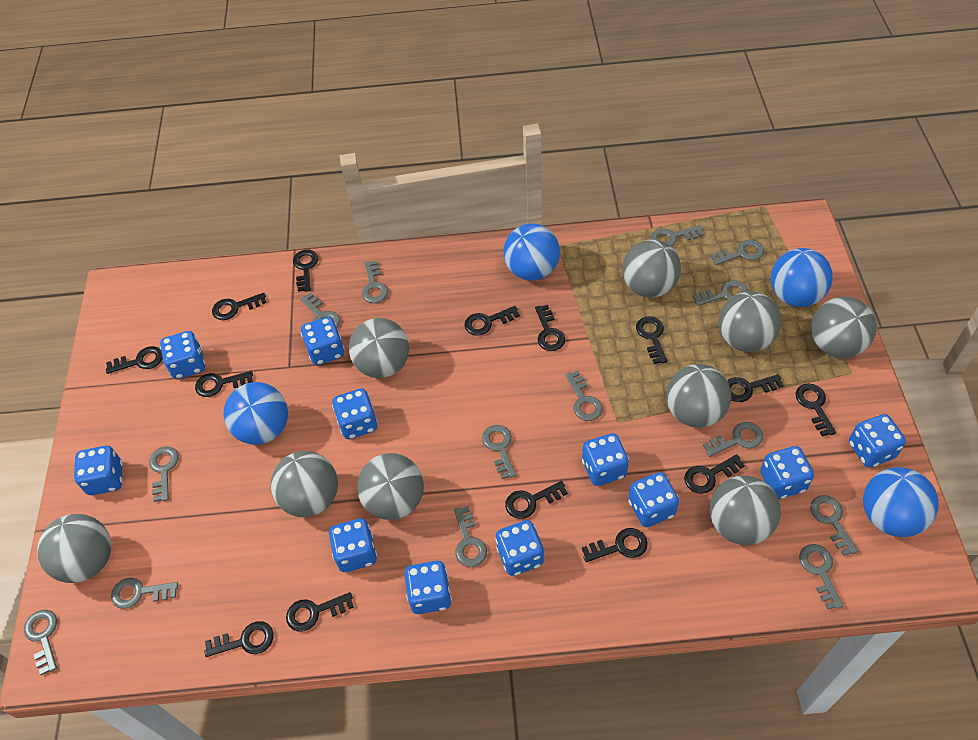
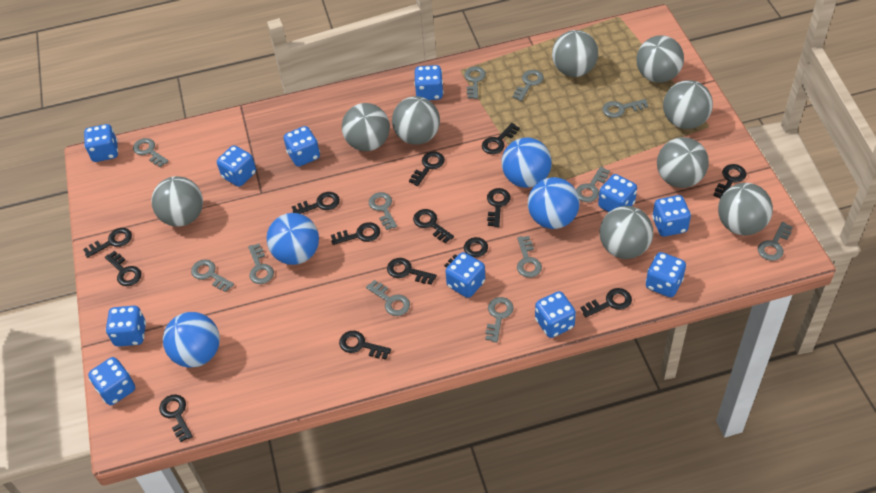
grey key: [24,610,57,675] [111,578,178,609] [149,446,179,502] [300,293,340,327] [362,260,388,303] [454,506,487,567] [482,425,516,479] [565,371,603,421] [650,225,704,247] [693,280,748,306] [703,422,763,457] [710,240,764,265] [799,544,844,610] [810,495,858,556] = 14 -> [133,138,169,167] [191,259,234,292] [248,243,274,284] [366,280,410,316] [369,192,397,230] [464,67,486,99] [485,297,514,343] [513,70,544,101] [517,236,542,278] [576,166,610,202] [602,99,649,118] [758,222,793,261] = 12

